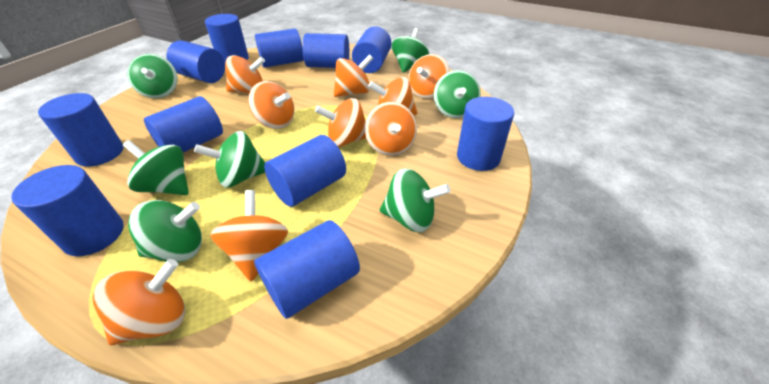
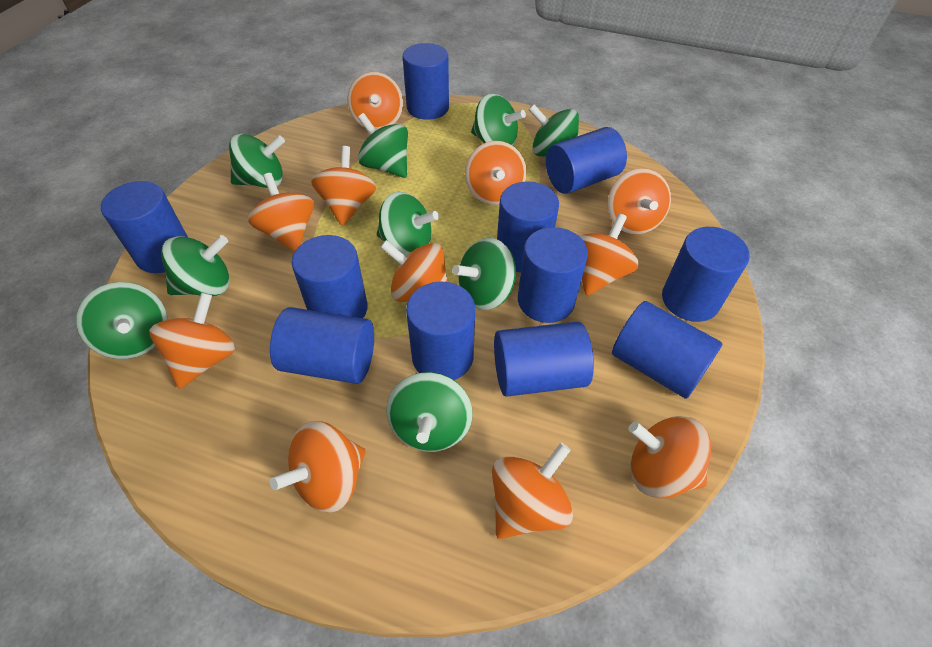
green spinning top: [123,140,189,195] [128,54,178,99] [128,200,202,262] [194,131,265,188] [380,168,450,232] [392,28,429,73] [434,70,481,119] = 7 -> [76,282,167,359] [161,235,230,296] [229,134,285,188] [358,113,408,178] [377,192,439,256] [386,372,473,452] [452,238,516,310] [471,93,526,146] [529,104,579,157] = 9
orange spinning top: [93,259,185,345] [210,190,288,282] [225,55,265,94] [248,81,295,129] [315,98,366,147] [334,54,373,97] [365,102,417,156] [368,77,417,115] [409,54,450,99] = 9 -> [149,292,235,389] [248,173,314,252] [270,421,366,513] [311,146,376,226] [348,72,403,130] [380,240,448,302] [465,141,527,205] [492,443,573,539] [579,213,639,296] [607,168,671,235] [629,416,711,499] = 11

